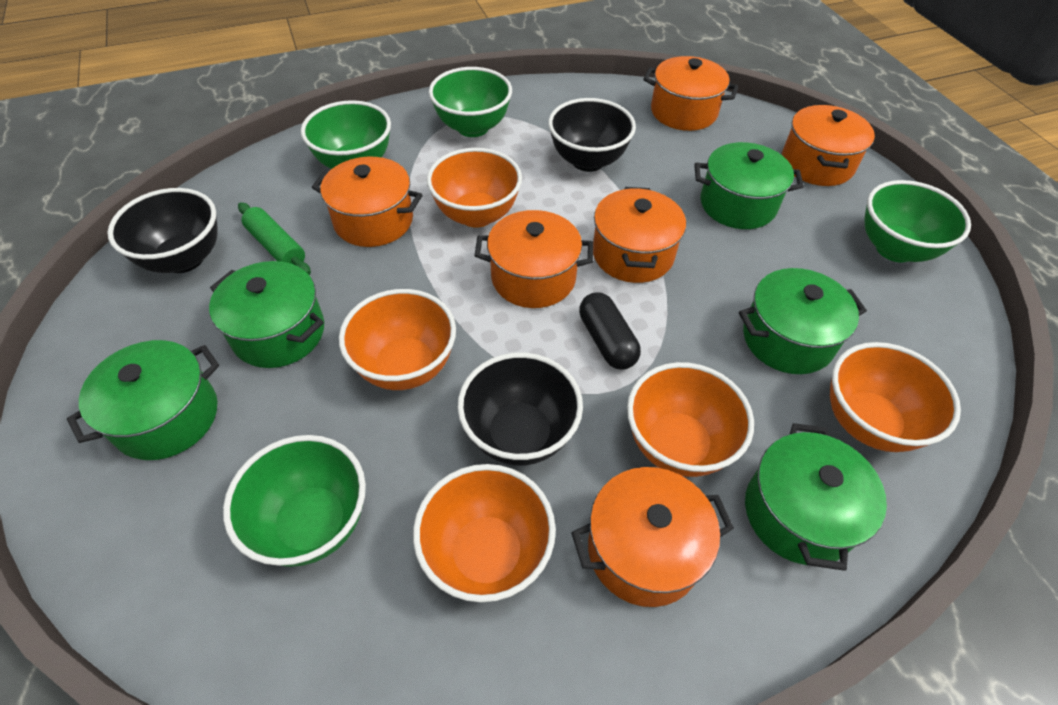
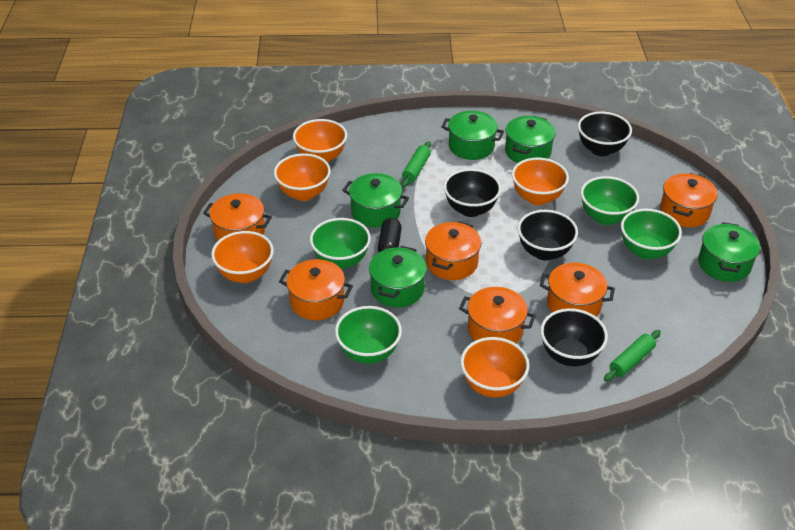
black bowl: [107,188,218,273] [458,353,583,466] [548,98,636,172] = 3 -> [444,169,501,217] [518,210,578,261] [540,308,608,366] [578,112,632,156] = 4
green rolling pin: [238,202,311,275] = 1 -> [401,141,431,187] [604,330,661,382] = 2

